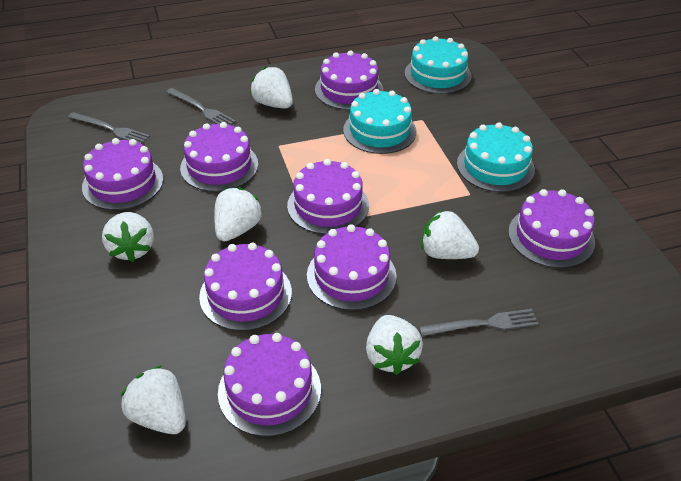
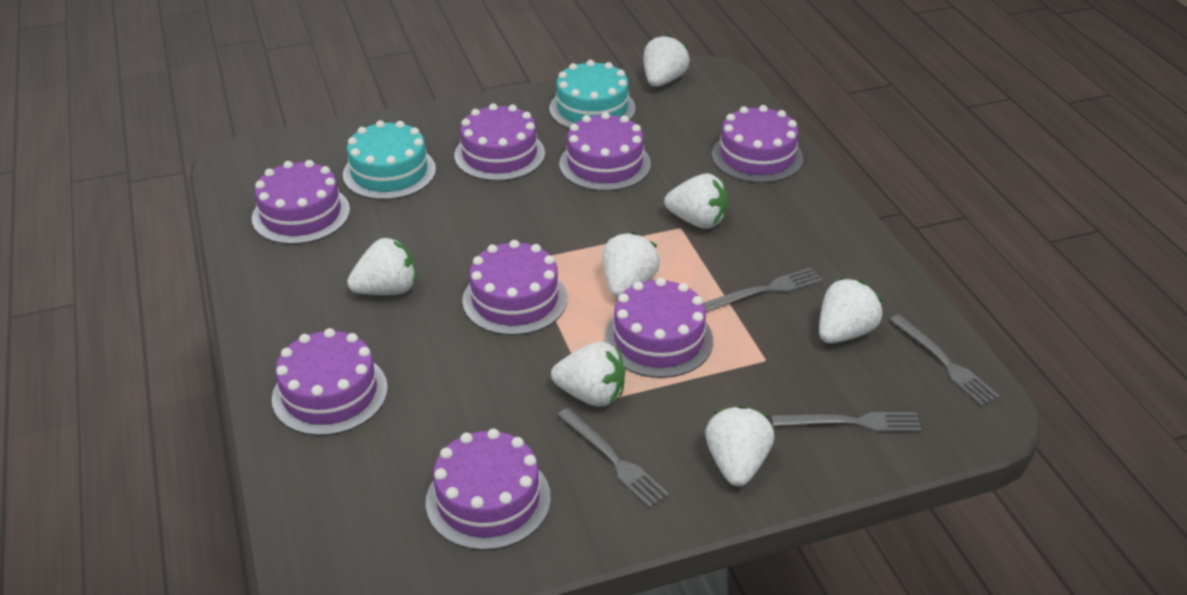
grey fork: [68,112,150,144] [167,88,236,125] [419,309,538,336] = 3 -> [558,408,669,508] [704,268,822,312] [772,412,921,432] [890,315,1000,406] = 4
turquoise cake: [343,89,416,154] [405,36,472,94] [457,122,535,192] = 3 -> [343,120,436,200] [549,60,635,129] = 2
white strawberry: [102,212,154,262] [121,366,186,434] [214,187,262,241] [250,67,293,108] [366,315,423,375] [421,210,479,259] = 6 -> [347,237,416,295] [551,342,625,407] [603,232,660,298] [644,35,689,87] [664,173,728,229] [705,405,774,486] [819,278,882,343] = 7

